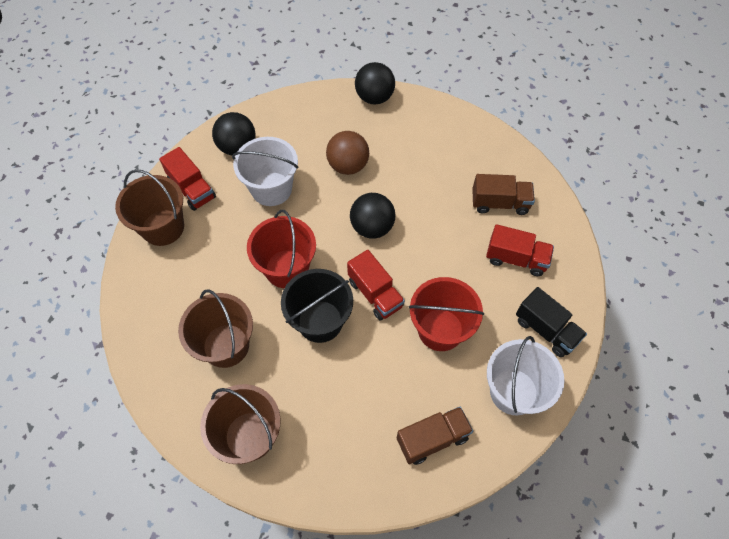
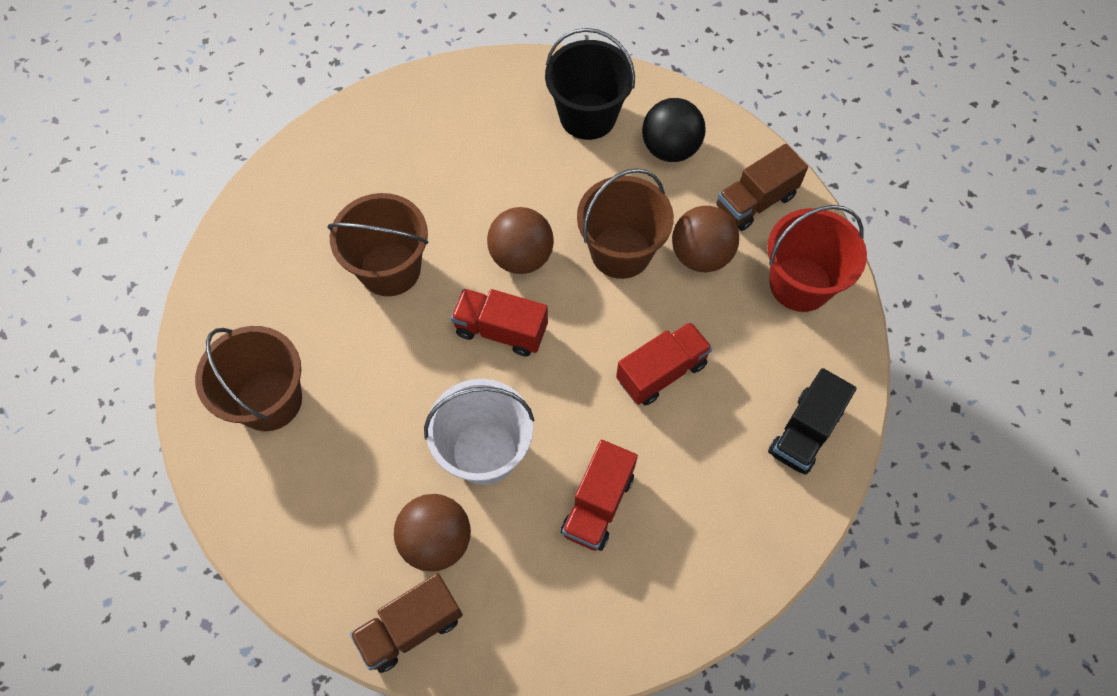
black ball: [212,112,255,155] [350,193,396,238] [355,62,395,105] = 3 -> [642,98,705,162] = 1
brown ball: [326,131,369,175] = 1 -> [394,494,471,572] [487,207,554,274] [672,206,739,273] = 3
red bucket: [247,210,316,288] [408,277,484,351] = 2 -> [767,205,867,312] = 1
white bucket: [232,137,298,206] [487,336,564,415] = 2 -> [424,379,534,485] = 1

